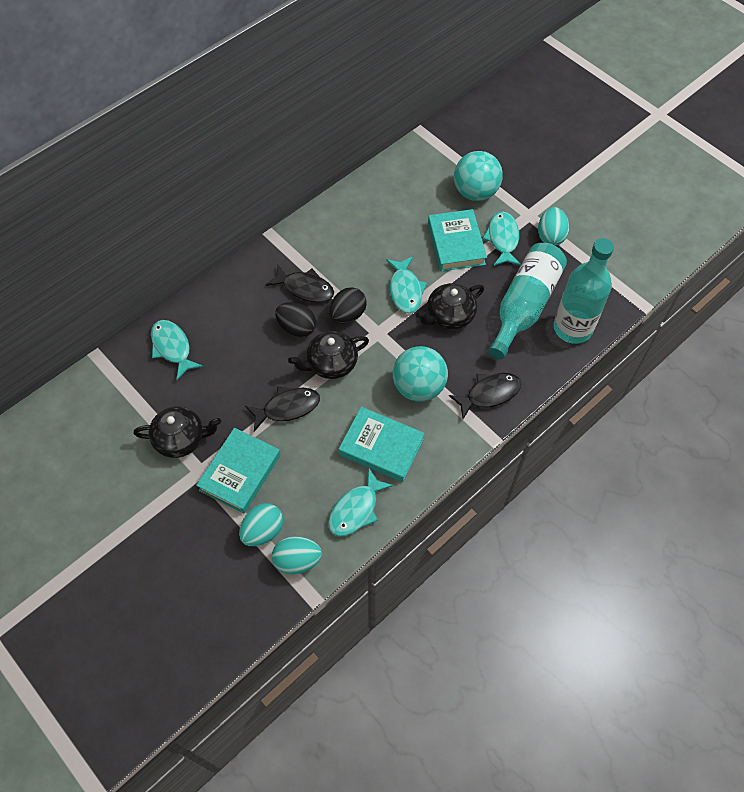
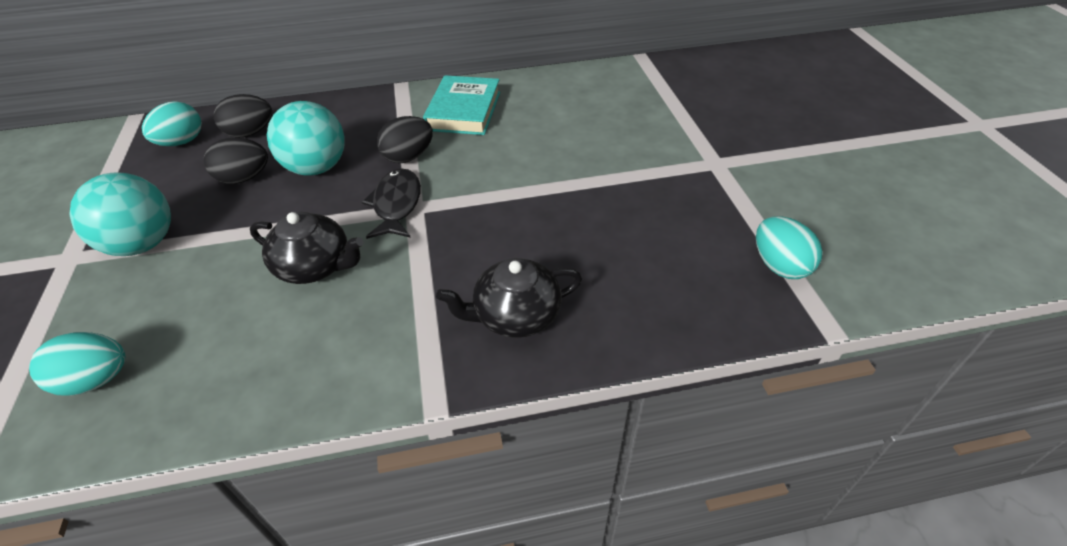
black egg: [276,302,316,337] [329,287,367,324] = 2 -> [204,137,268,184] [214,94,272,138] [377,116,433,163] = 3
black fish: [245,387,320,432] [266,265,334,303] [449,373,521,419] = 3 -> [362,169,421,239] = 1
black teapot: [133,406,221,458] [288,331,369,379] [416,283,484,329] = 3 -> [250,212,364,284] [436,258,582,338] = 2
turquoise book: [196,428,281,514] [339,407,425,482] [428,209,487,271] = 3 -> [423,75,500,135] = 1
turquoise bottle: [488,243,567,359] [554,238,614,344] = 2 -> none = 0
turquoise fish: [151,320,203,380] [328,469,394,537] [386,257,427,313] [482,211,521,266] = 4 -> none = 0

